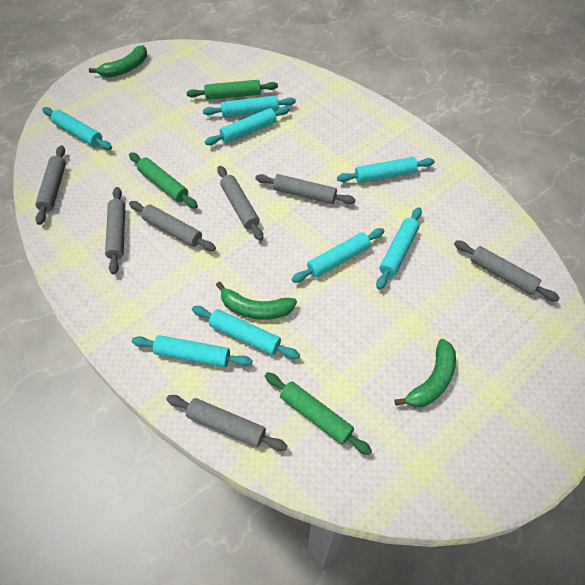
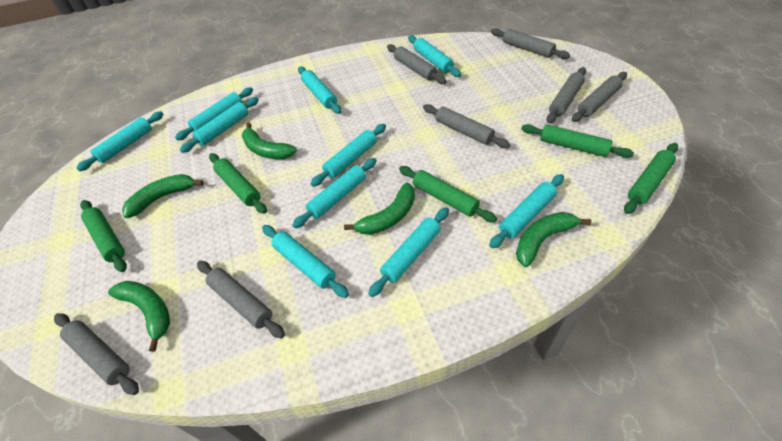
green banana: [89,45,147,77] [216,282,297,320] [395,339,456,407] = 3 -> [108,281,170,352] [122,174,204,219] [242,122,297,159] [344,183,415,235] [516,212,592,267] = 5
green rolling pin: [129,152,198,208] [187,80,278,100] [265,372,372,455] = 3 -> [80,200,127,272] [209,153,267,214] [399,166,497,223] [521,124,634,158] [624,143,678,214] = 5
turquoise rolling pin: [42,107,112,150] [132,335,252,367] [192,306,300,359] [203,96,296,117] [205,106,290,145] [292,228,384,283] [337,157,435,183] [376,207,422,290] = 8 -> [76,111,164,171] [175,87,253,141] [180,97,259,153] [262,225,349,298] [292,158,377,228] [298,66,341,114] [311,124,386,187] [368,207,449,297] [408,35,461,77] [489,174,564,248] = 10

